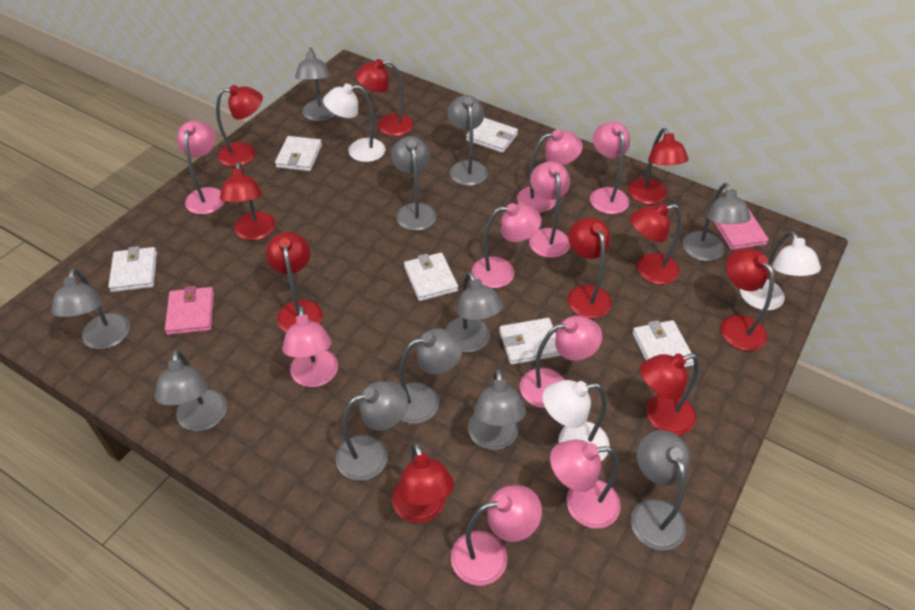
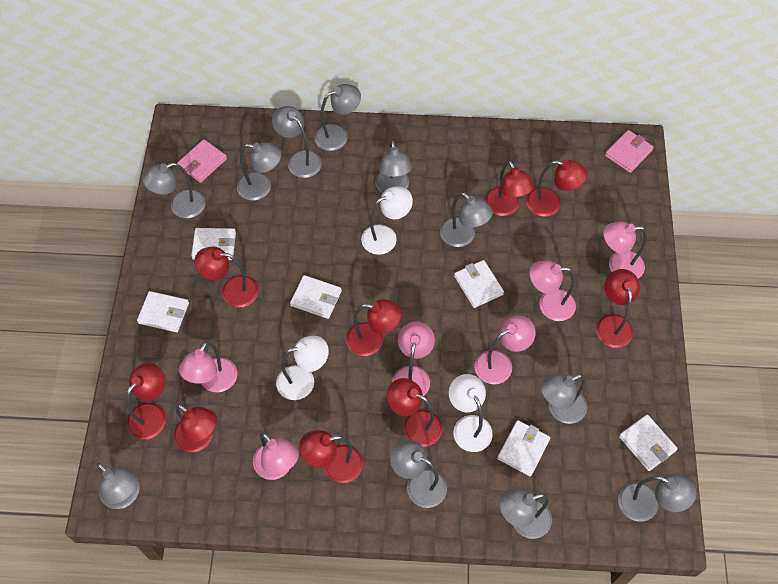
pink lamp: [177,121,225,215] [282,306,338,387] [451,485,542,586] [472,203,542,288] [517,130,583,213] [520,316,602,408] [529,161,570,258] [550,440,621,529] [590,122,630,214] = 9 -> [179,342,238,392] [253,432,299,480] [392,322,435,396] [474,315,536,384] [530,261,576,321] [603,222,647,279] = 6
red lamp: [216,85,263,167] [220,162,276,241] [265,232,323,332] [355,59,414,136] [392,442,454,523] [568,218,612,319] [628,128,689,205] [630,203,681,285] [640,353,699,436] [721,249,774,351] = 10 -> [126,363,166,440] [174,404,217,452] [194,247,258,308] [299,430,363,483] [346,299,402,356] [387,378,442,447] [485,161,534,216] [526,160,587,217] [596,269,640,348] = 9

